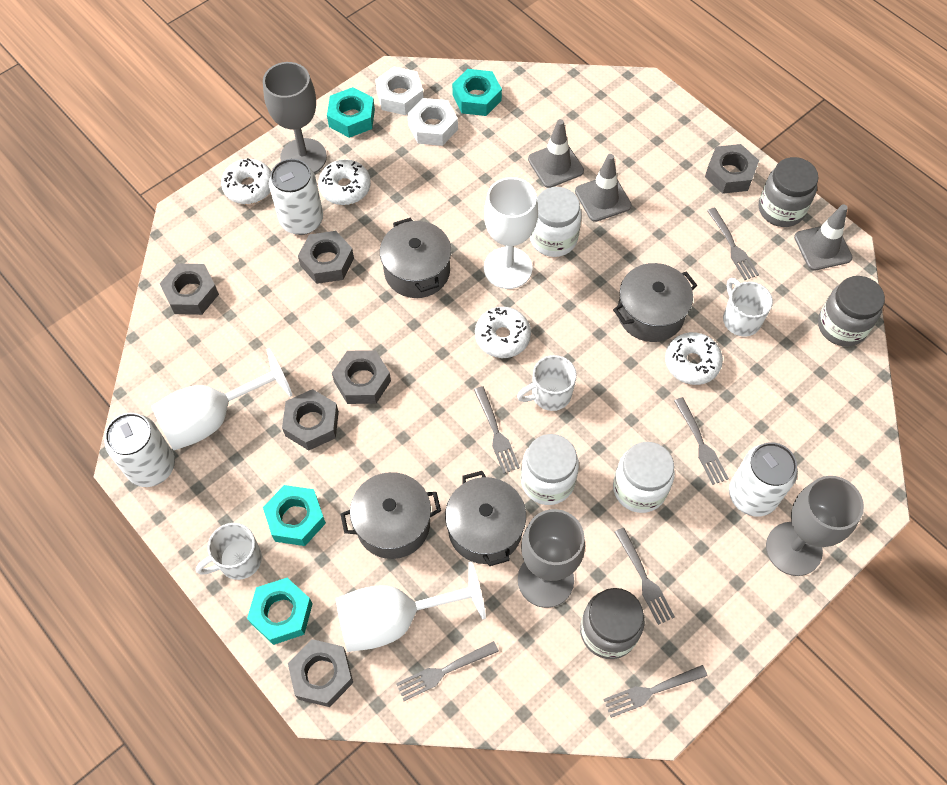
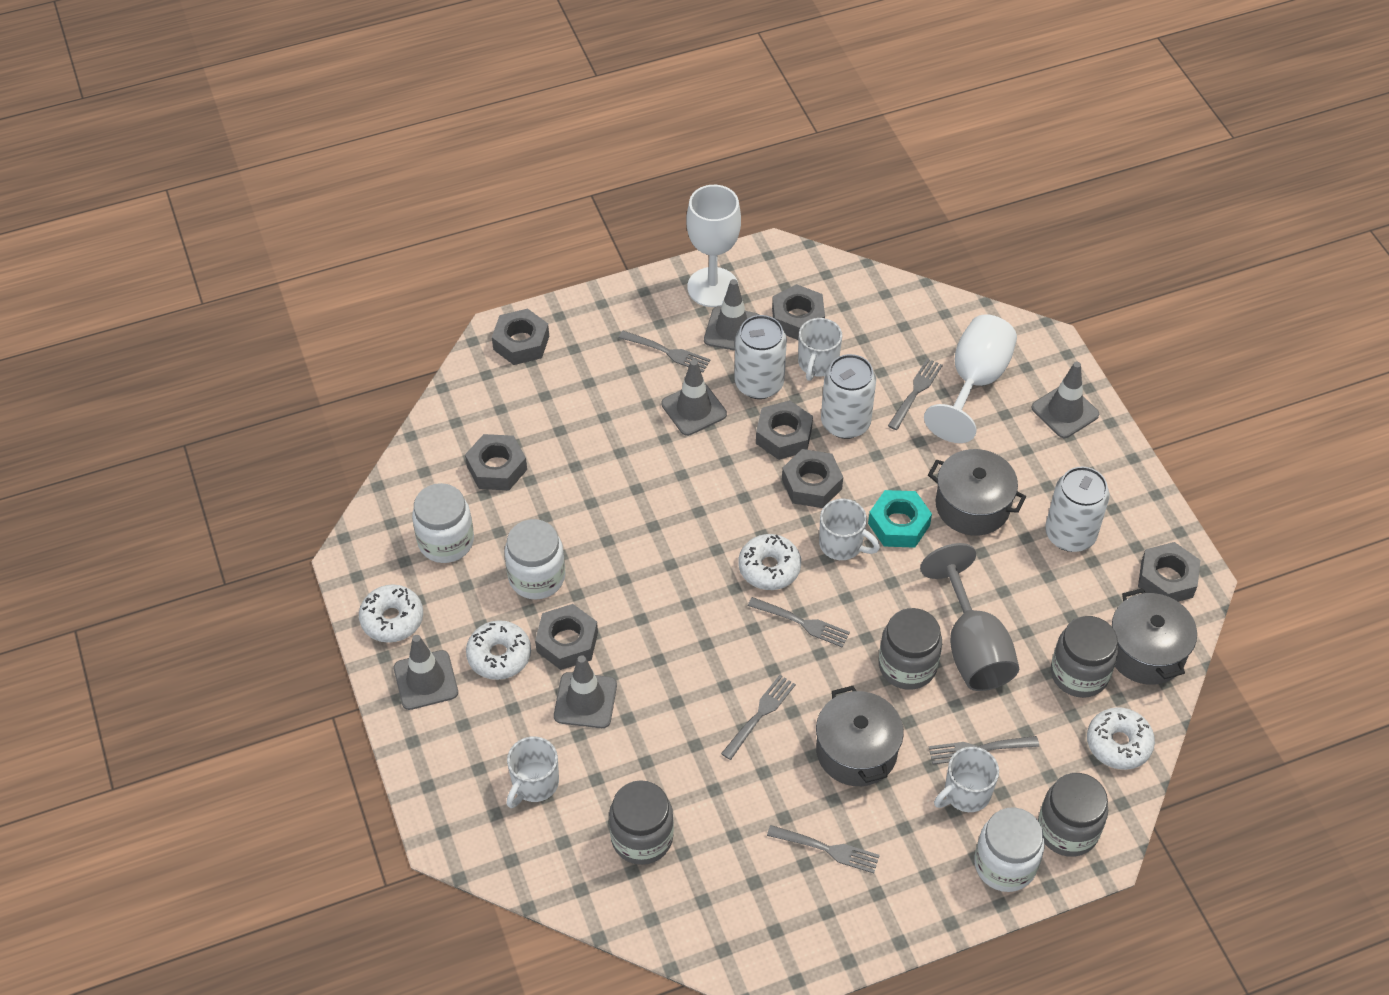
grey goblet: [263,62,327,173] [518,509,585,608] [766,476,864,576] = 3 -> [920,543,1019,691] = 1
grey jar: [580,588,645,659] [759,157,819,227] [818,276,885,347] = 3 -> [609,780,674,865] [879,608,942,690] [1038,773,1108,857] [1051,616,1118,698] = 4
grey nut: [160,263,219,315] [282,389,339,450] [288,639,353,707] [298,231,354,284] [332,350,391,404] [705,144,759,194] = 6 -> [465,434,527,490] [492,309,549,365] [535,604,598,670] [756,400,813,460] [772,284,825,340] [782,449,843,508] [1138,542,1201,602] = 7
grey pot: [341,472,441,559] [380,218,451,298] [445,471,526,566] [613,263,697,342] = 4 -> [816,686,904,786] [928,449,1026,536] [1112,588,1197,685] = 3
grey traffic cone: [528,119,584,188] [575,154,632,222] [794,204,853,271] = 3 -> [394,635,458,710] [554,655,617,728] [661,359,727,436] [704,279,759,351] [1031,362,1099,438] = 5
turquoise nut: [247,578,313,645] [263,485,326,546] [327,87,375,138] [452,69,502,116] = 4 -> [868,490,932,548] = 1
white goblet: [151,348,292,450] [336,562,486,652] [484,177,538,289] = 3 -> [687,185,741,307] [924,315,1017,443] = 2
white mug: [196,523,262,580] [517,355,577,411] [723,278,773,337] = 3 -> [506,736,559,808] [798,318,842,381] [819,499,880,560] [934,747,999,812] = 4
white nut: [375,66,424,115] [407,98,458,146] = 2 -> none = 0

